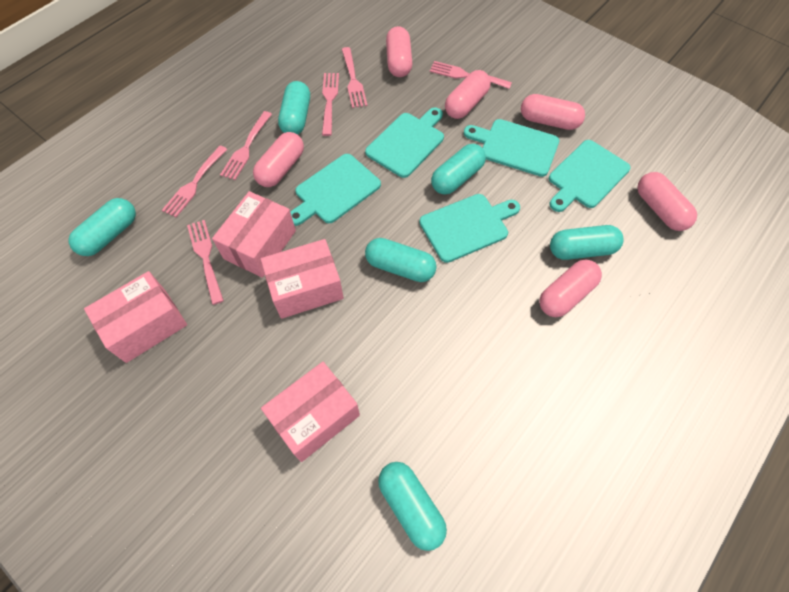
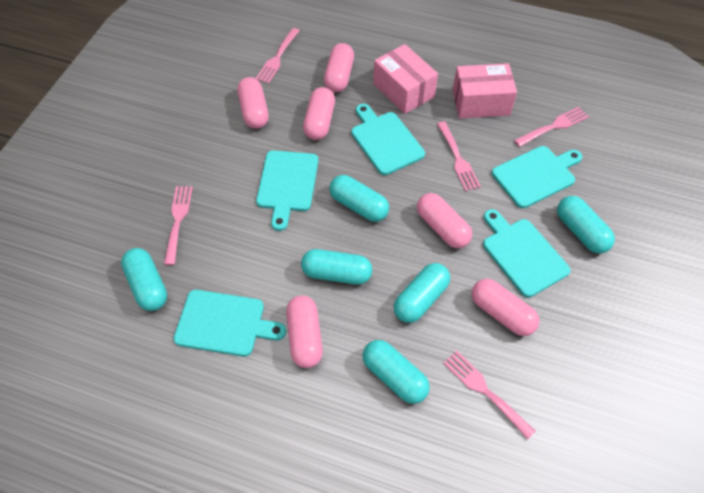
pink box: [84,271,187,363] [212,191,296,278] [261,239,344,319] [261,362,360,462] = 4 -> [373,44,438,114] [453,63,517,118] = 2
pink fork: [162,146,227,217] [187,220,224,305] [220,111,272,180] [322,73,339,136] [342,47,367,108] [430,61,512,89] = 6 -> [164,186,193,265] [255,28,300,84] [437,121,481,191] [443,351,536,439] [514,107,589,147] = 5

